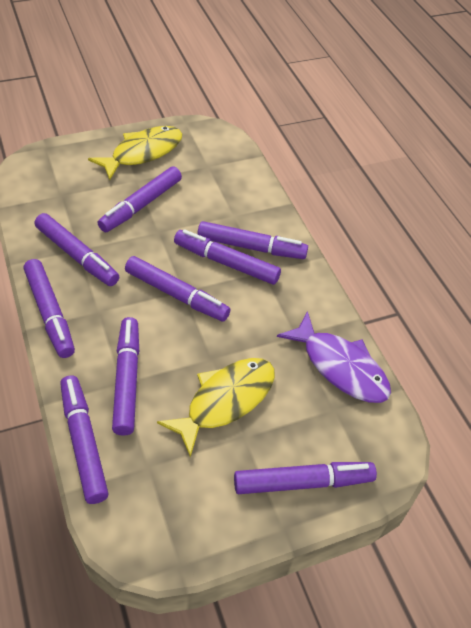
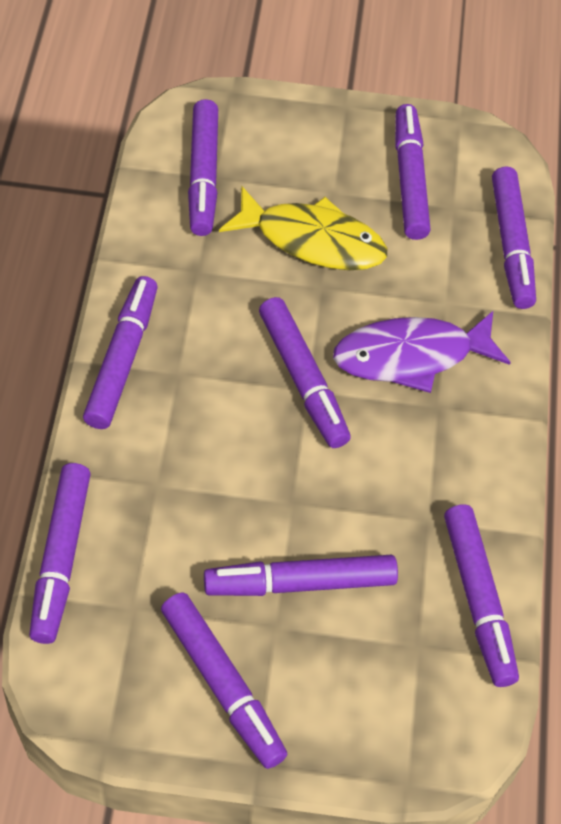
yellow fish: [88,126,182,180] [157,358,275,457] = 2 -> [219,186,387,270] = 1

